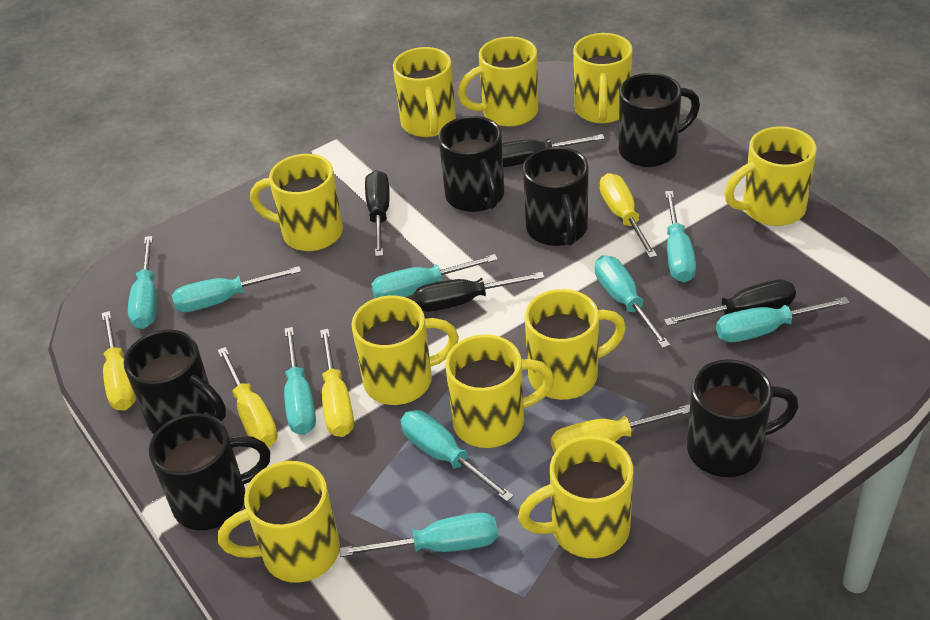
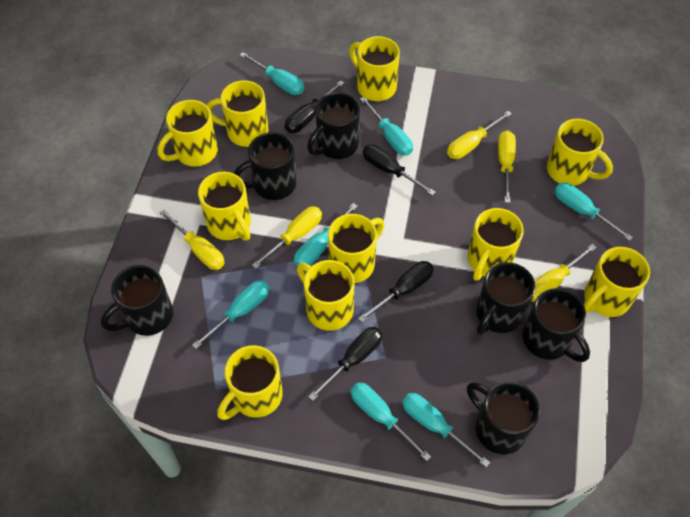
turquoise screwdriver: [128,236,157,329] [172,266,301,312] [284,327,316,435] [340,513,498,557] [371,254,498,298] [401,410,514,502] [595,255,670,348] [665,191,696,282] [716,297,850,342] = 9 -> [192,280,269,349] [240,52,304,95] [294,203,358,267] [351,382,431,461] [360,97,413,156] [402,393,490,468] [554,183,633,241] = 7

